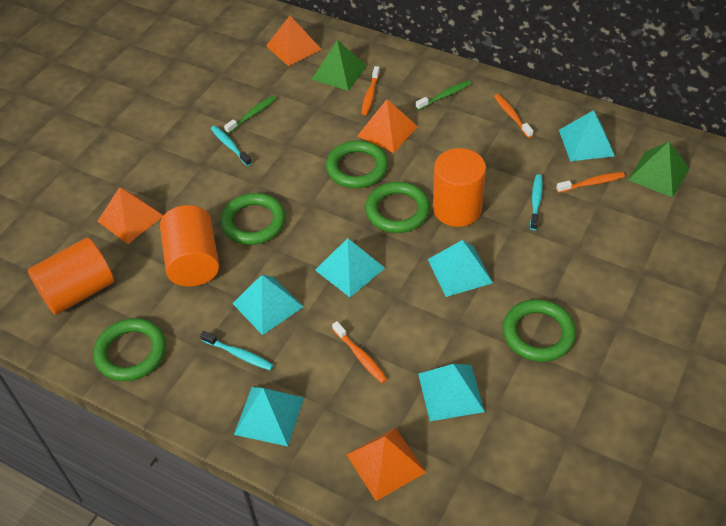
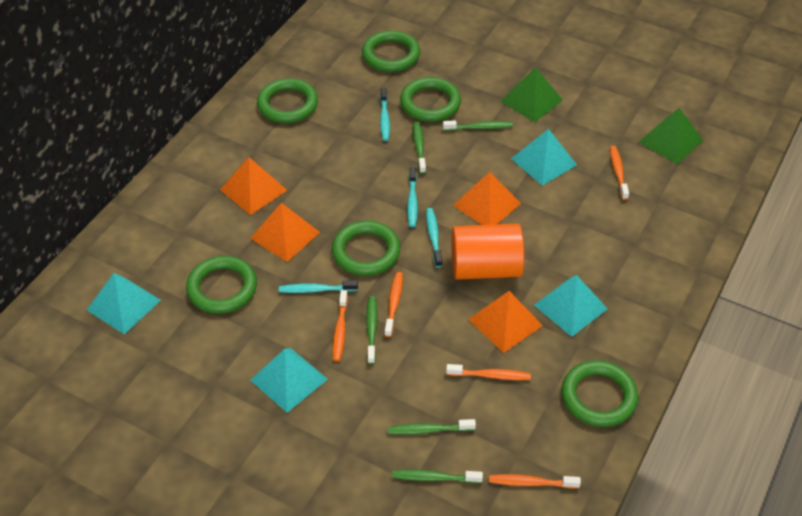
green ring: [93,318,166,381] [220,193,285,245] [326,141,388,188] [365,182,430,233] [502,299,576,362] = 5 -> [186,256,257,314] [257,78,318,123] [332,221,401,276] [362,30,420,72] [400,77,461,122] [562,360,638,427] = 6
green toothbrush: [224,96,276,134] [416,80,471,110] = 2 -> [366,296,378,364] [388,419,476,435] [392,469,483,483] [413,122,426,174] [443,120,513,131] = 5
orange cylinder: [28,238,114,315] [160,205,219,287] [433,148,486,227] = 3 -> [451,224,524,280] = 1
orange toothbrush: [332,321,387,383] [361,66,380,115] [494,94,533,138] [556,172,625,193] = 4 -> [333,290,348,361] [384,272,403,337] [446,364,531,380] [489,474,581,489] [610,146,629,200] = 5
turquoise pyramid: [232,275,303,335] [234,387,304,446] [315,238,385,297] [418,364,485,421] [428,240,493,297] [559,110,615,161] = 6 -> [87,273,161,334] [250,348,328,413] [511,129,577,186] [534,275,608,337] = 4
turquoise toothbrush: [200,331,273,370] [211,126,252,166] [530,174,543,230] = 3 -> [279,280,358,293] [380,88,390,141] [407,167,418,227] [426,208,442,268] = 4

